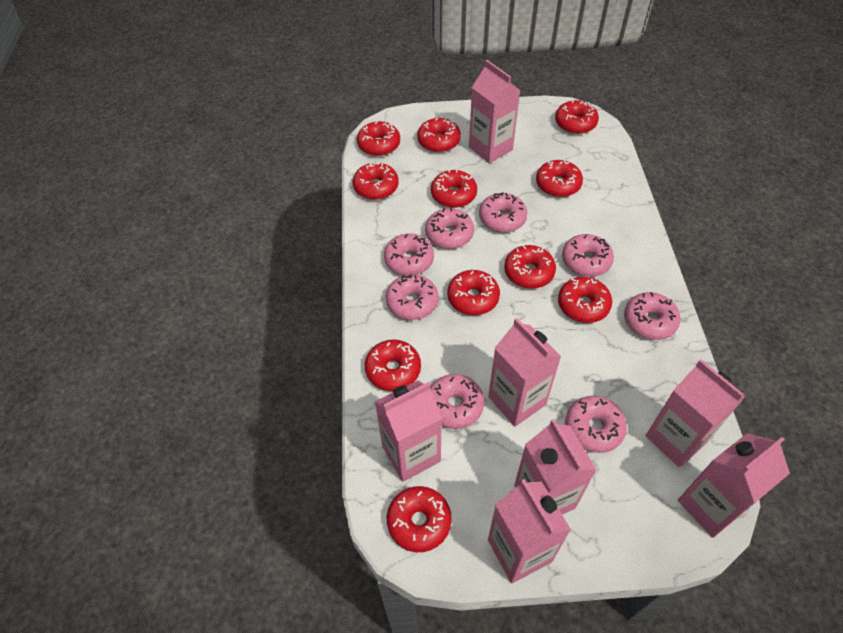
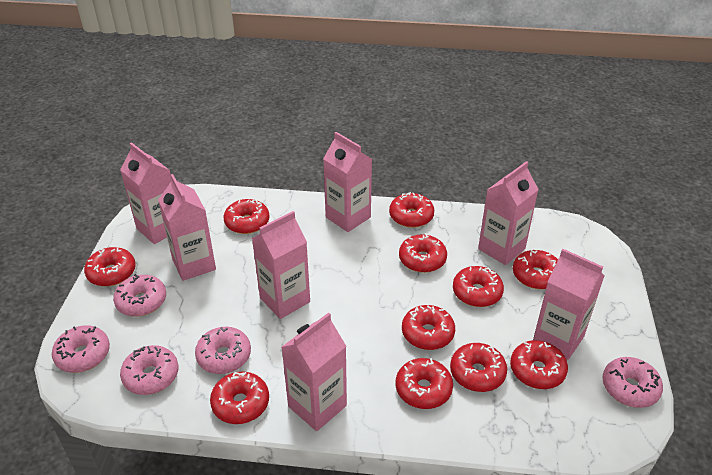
pink donut: [384,234,434,275] [386,274,438,320] [425,208,474,249] [430,374,484,429] [479,192,527,232] [562,234,614,277] [565,396,627,453] [624,292,680,340] = 8 -> [52,325,110,373] [113,274,166,317] [120,345,178,395] [195,327,251,374] [602,357,663,408] = 5

